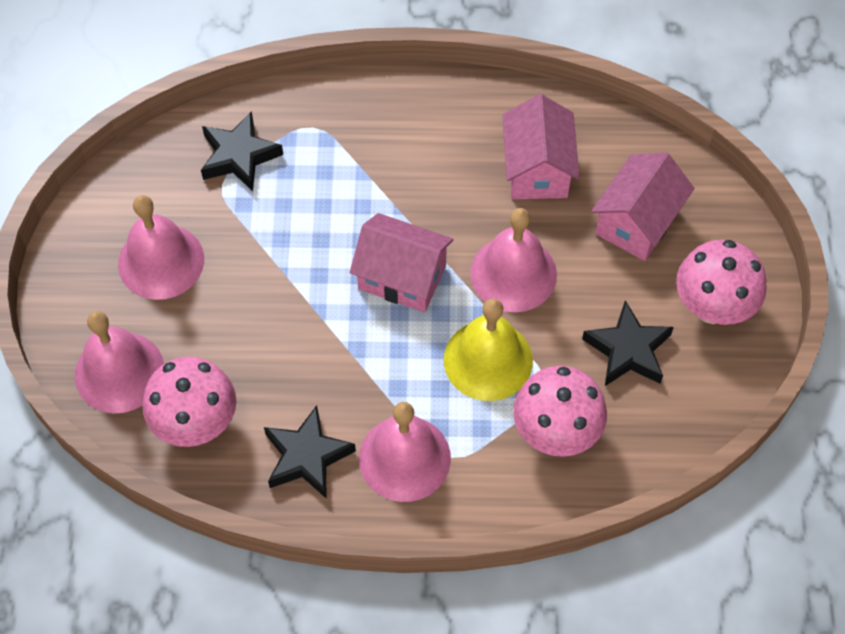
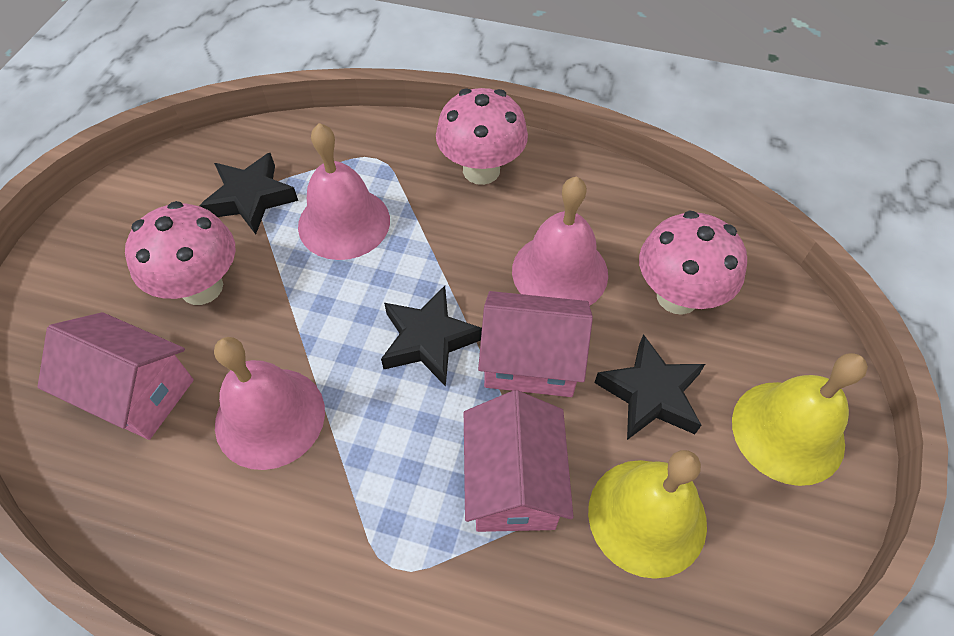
pink bell: [75,311,164,413] [118,195,204,300] [359,402,451,502] [470,208,557,312] = 4 -> [214,337,325,470] [298,123,390,260] [512,176,608,306] = 3
yellow bell: [444,298,533,401] = 1 -> [588,450,707,579] [732,353,868,486] = 2

